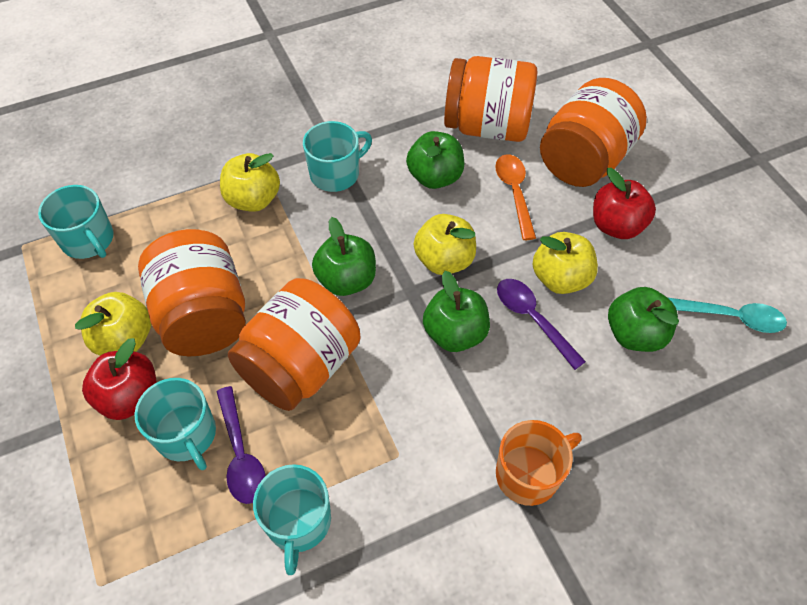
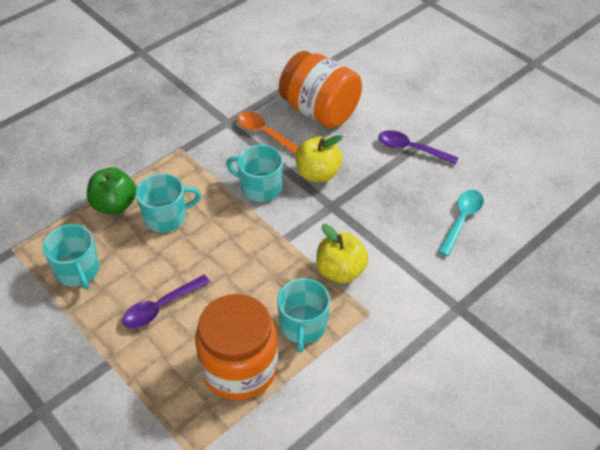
green apple: [312,217,376,296] [406,131,464,189] [423,271,490,352] [608,287,679,352] = 4 -> [87,167,136,215] = 1
orange jar: [138,229,246,356] [228,278,361,411] [444,56,537,142] [540,78,647,187] = 4 -> [195,294,278,400] [279,51,362,128] = 2
orange mug: [496,420,581,506] = 1 -> none = 0
red apple: [82,338,157,420] [593,168,656,239] = 2 -> none = 0
yellow apple: [75,292,151,356] [220,153,280,212] [414,214,476,275] [532,232,598,294] = 4 -> [295,135,343,182] [316,224,369,283] = 2

